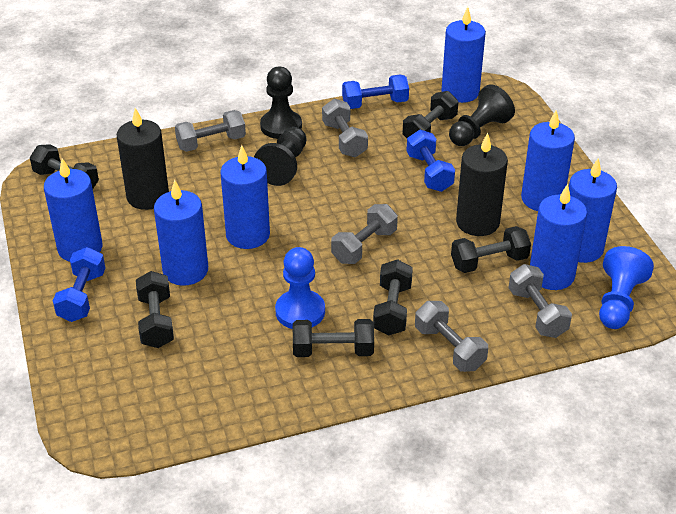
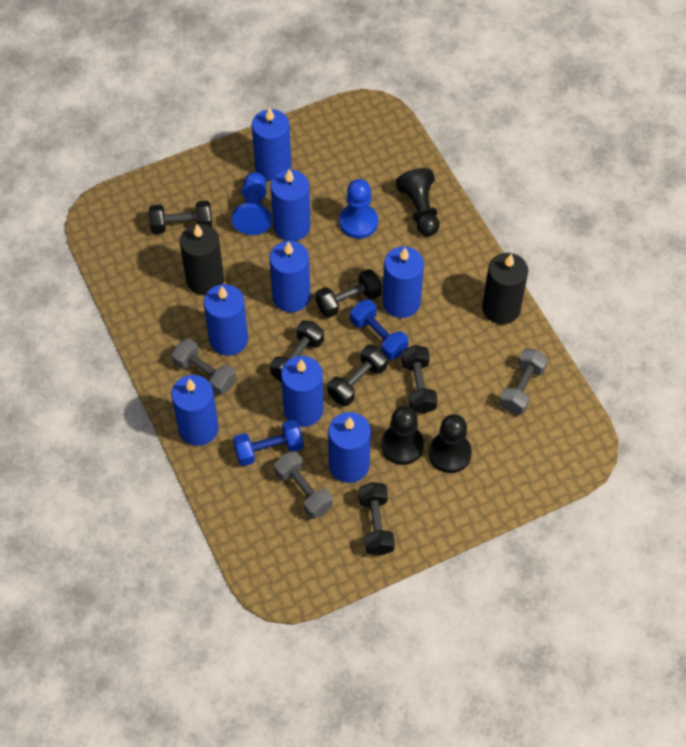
blue candle: [44,158,103,262] [154,180,208,285] [220,145,270,249] [442,7,486,103] [521,110,575,211] [530,184,587,290] [569,158,617,263] = 7 -> [171,375,219,446] [204,284,248,356] [252,107,291,181] [269,241,311,312] [271,169,311,241] [281,356,324,427] [328,412,371,483] [382,246,424,318] = 8
blue dumbbell: [53,247,105,322] [342,75,409,109] [406,130,455,192] = 3 -> [233,420,304,466] [350,299,408,360] = 2
grey dumbbell: [175,110,246,152] [322,99,368,157] [331,204,398,264] [415,301,488,372] [508,264,572,338] = 5 -> [172,338,236,395] [274,451,333,519] [499,349,548,415] = 3

